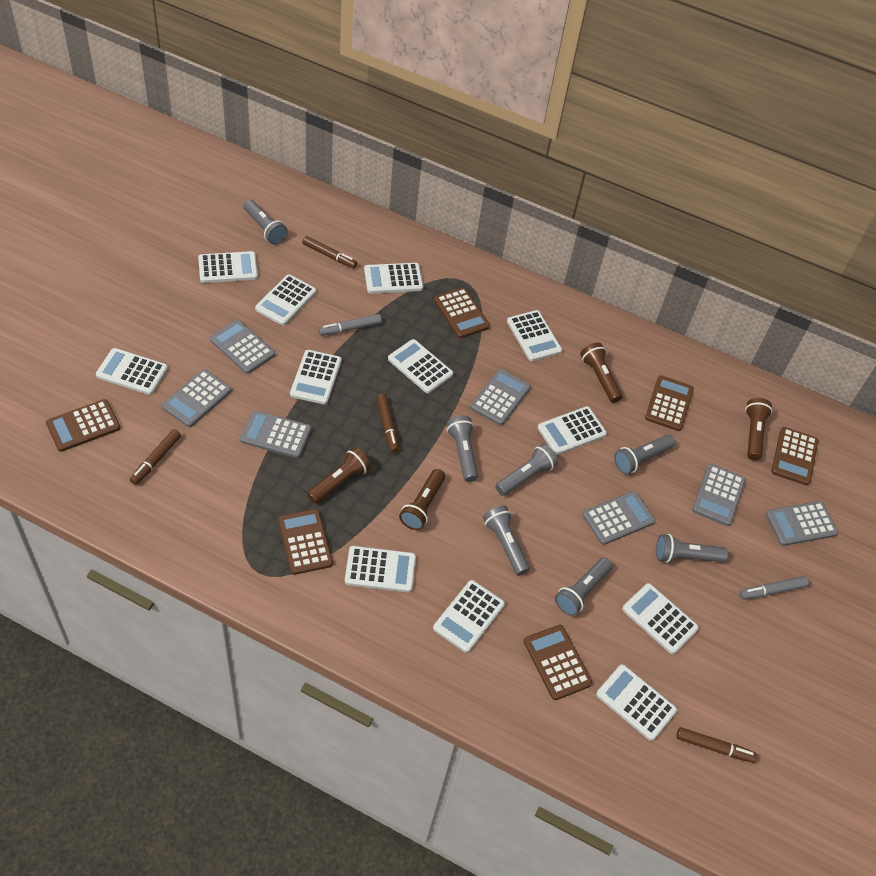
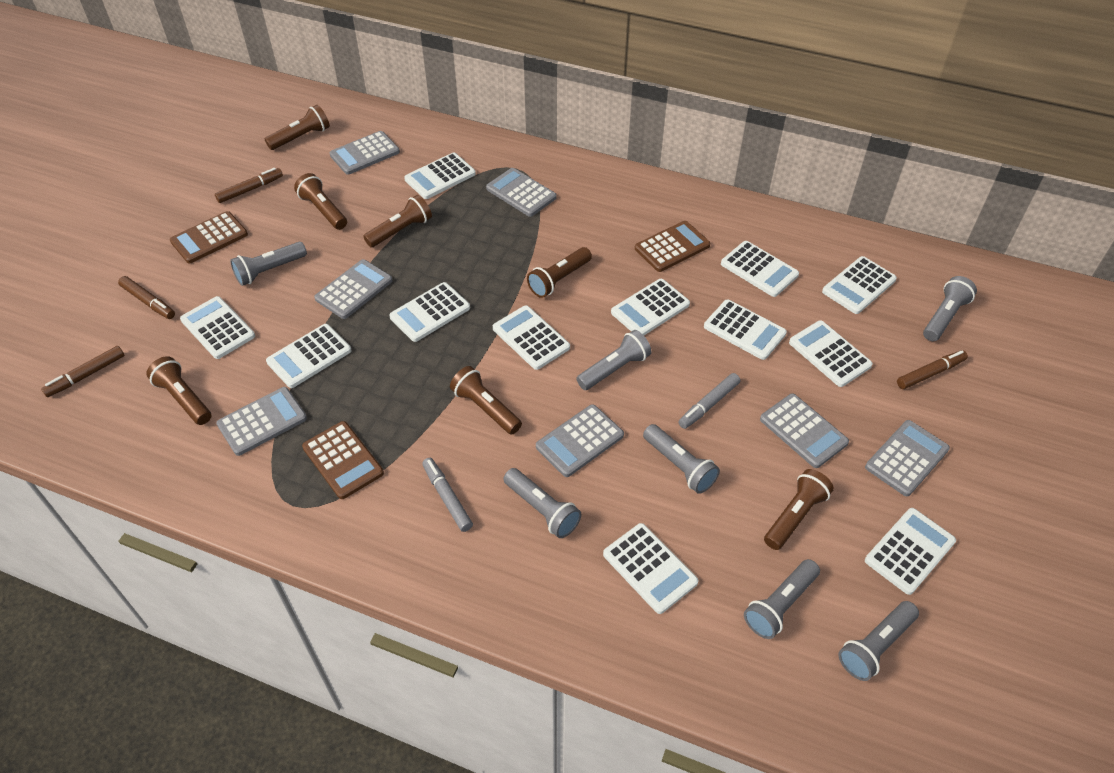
brown calculator: [46,399,120,452] [278,509,333,575] [434,288,490,338] [524,625,592,700] [645,375,694,431] [771,427,818,486] = 6 -> [170,211,248,263] [302,421,384,499] [635,221,710,272] = 3
brown flashlight: [307,447,371,504] [399,469,445,530] [580,343,623,403] [745,398,772,461] = 4 -> [146,356,212,425] [265,105,330,150] [294,173,347,230] [363,195,432,247] [450,366,522,435] [527,247,592,298] [764,469,834,550] = 7

